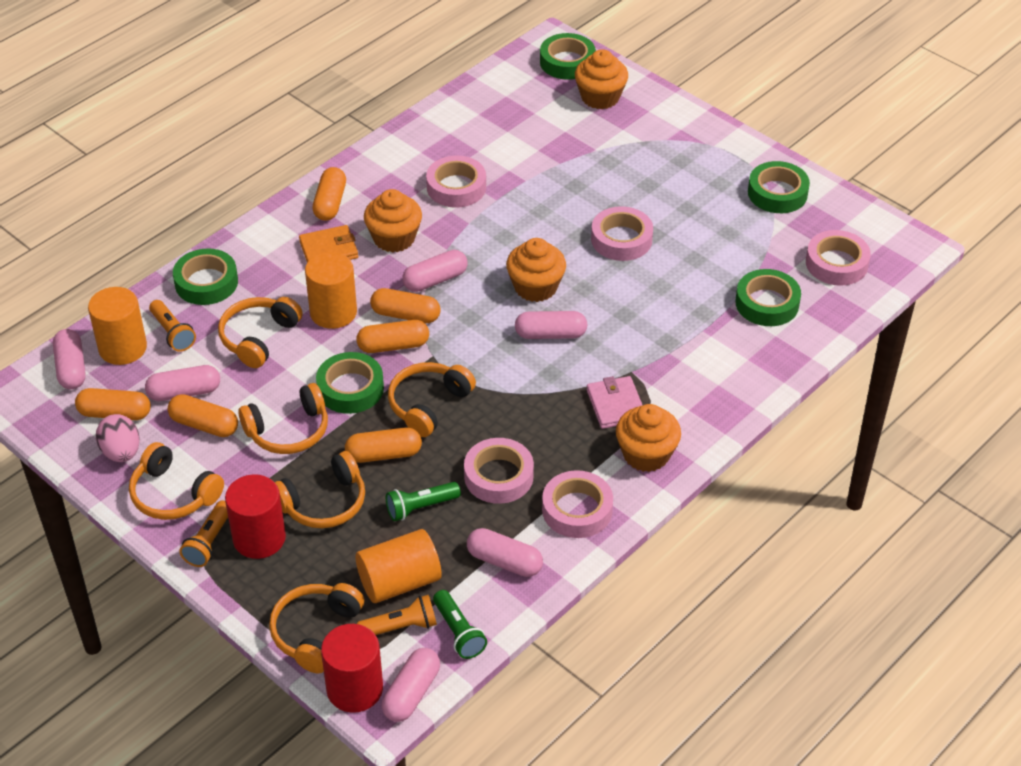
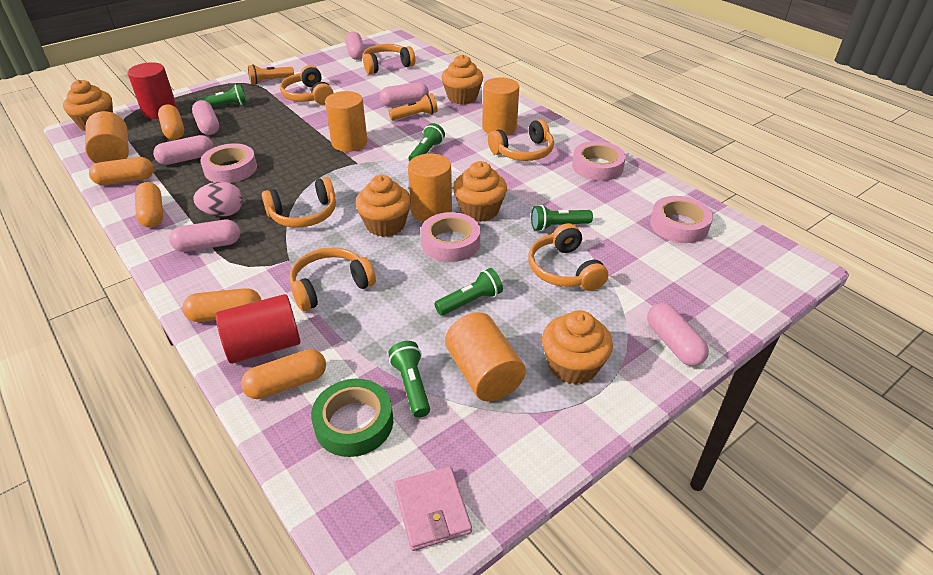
green flashlight: [386,482,461,521] [433,590,487,659] = 2 -> [196,84,247,107] [388,341,430,418] [409,123,445,162] [434,268,503,315] [531,205,593,231] = 5
green tape: [173,248,238,305] [316,352,384,414] [540,33,596,80] [735,269,801,326] [748,161,810,213] = 5 -> [311,379,393,457] = 1
orange capsule: [75,388,151,420] [168,394,238,437] [313,167,346,221] [345,427,422,463] [357,320,429,353] [370,288,441,323] = 6 -> [89,157,154,185] [135,182,163,228] [158,104,184,140] [182,288,261,322] [241,349,326,399] = 5
orange cupcake: [364,189,422,253] [506,238,566,302] [575,49,628,109] [616,404,681,472] = 4 -> [63,80,113,131] [356,175,411,237] [442,55,483,104] [453,161,507,222] [542,310,613,385] = 5
orange cylinder: [88,287,147,365] [305,252,357,329] [356,529,442,603] = 3 -> [85,111,129,163] [325,91,368,152] [408,154,452,222] [445,312,526,401] [482,78,519,136] = 5
orange flashlight: [149,300,196,352] [179,500,228,567] [357,595,437,635] = 3 -> [248,64,294,85] [388,93,438,120] = 2
orange wallet: [299,225,358,262] = 1 -> none = 0
pink tape: [426,156,486,208] [464,438,534,504] [542,470,613,538] [591,206,653,261] [806,230,871,286] = 5 -> [200,143,257,183] [420,212,480,262] [572,141,626,181] [650,196,713,243] = 4

